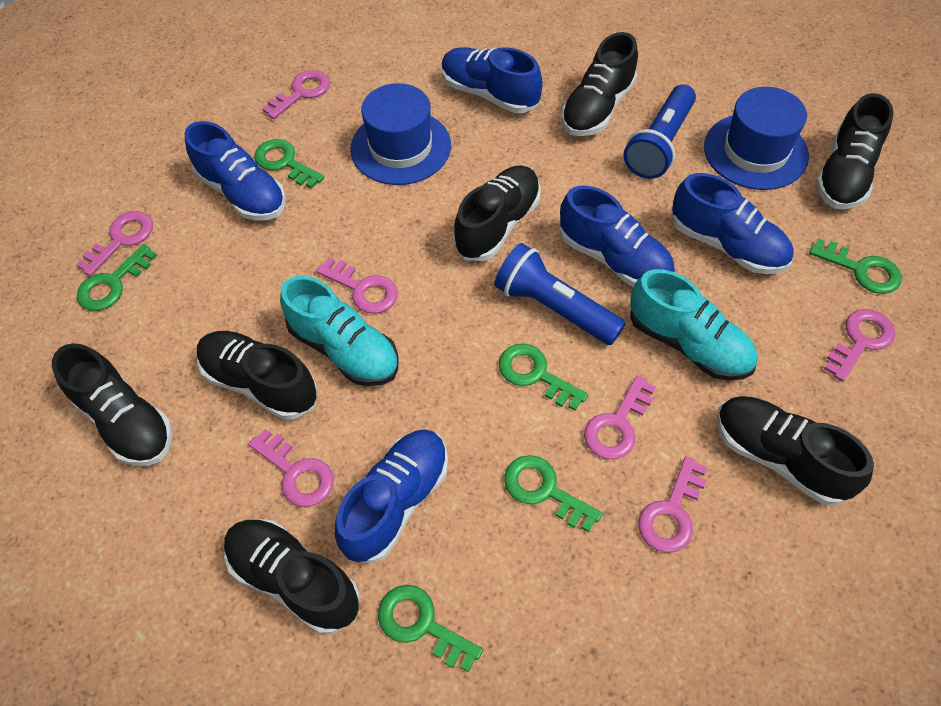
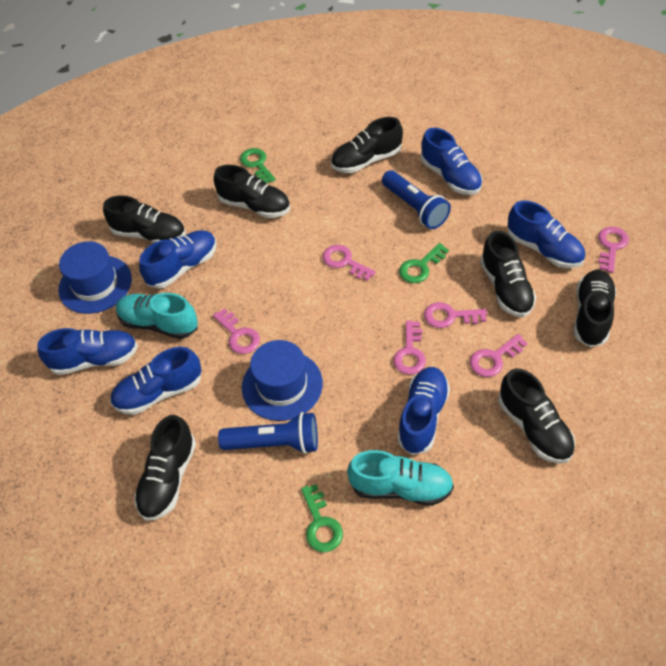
blue shoe: [185,121,286,220] [335,429,448,563] [441,47,543,113] [560,185,675,287] [672,173,794,274] = 5 -> [37,328,138,375] [110,347,202,415] [139,230,217,289] [397,367,450,455] [421,128,483,195] [508,200,585,268] = 6
green key: [77,244,157,311] [254,139,324,189] [378,585,483,672] [499,343,588,411] [504,455,603,532] [809,239,902,294] = 6 -> [240,148,276,184] [301,484,343,552] [399,243,449,283] = 3
pink key: [77,211,153,276] [248,429,334,507] [262,70,330,119] [316,258,398,314] [584,376,656,459] [638,456,707,553] [824,309,895,382] = 7 -> [213,308,260,354] [322,245,376,281] [393,321,426,375] [424,302,487,328] [470,334,527,377] [598,227,629,273] = 6

